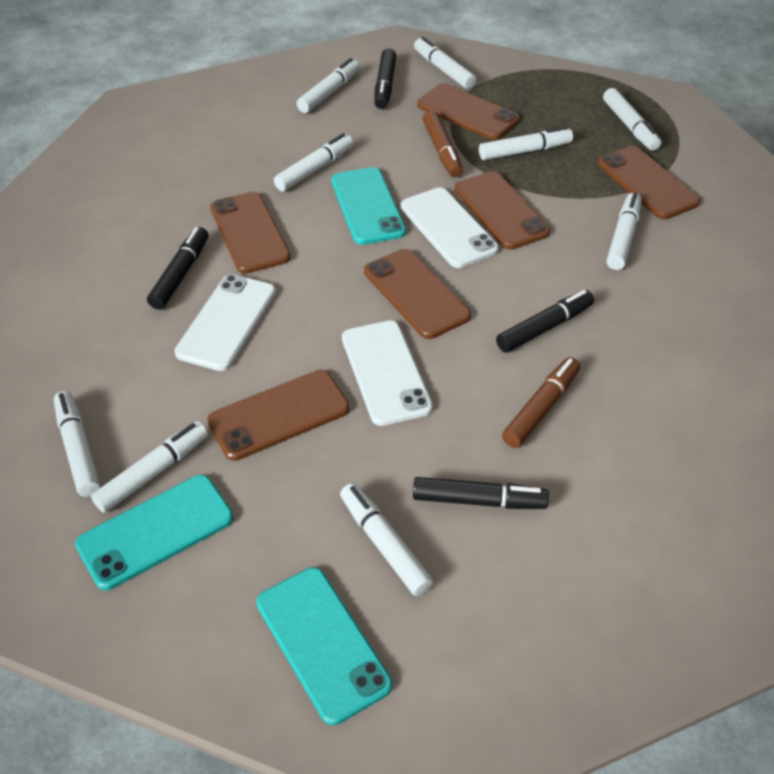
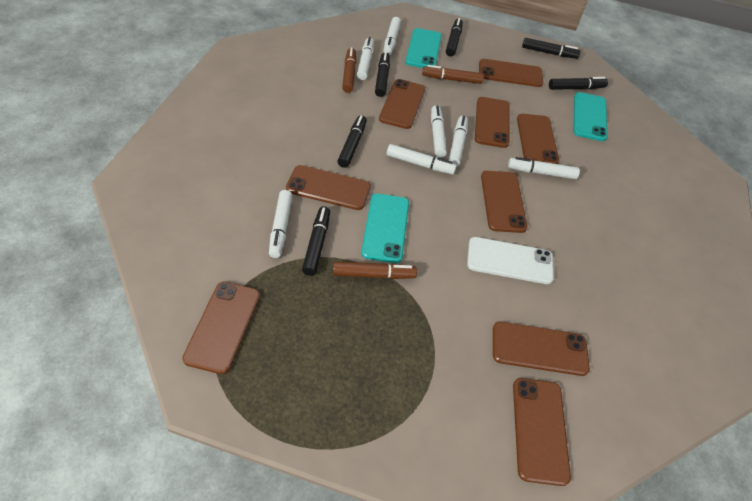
black marker: [147,227,208,310] [374,48,396,109] [413,477,549,509] [496,290,594,353] = 4 -> [302,206,330,276] [338,115,367,168] [375,52,390,97] [446,18,463,56] [522,38,580,59] [549,77,608,90] = 6
brown marker: [423,110,463,177] [502,357,580,448] = 2 -> [333,261,417,279] [342,48,356,93] [422,65,484,84] = 3
brown phone: [207,370,350,461] [210,192,291,274] [364,249,471,339] [417,83,520,140] [455,171,550,250] [597,146,700,220] = 6 -> [182,281,260,374] [286,165,371,210] [379,79,425,129] [475,97,509,148] [479,59,543,87] [481,171,527,233] [493,322,590,376] [513,378,571,486] [517,114,559,164] = 9
white marker: [54,391,100,497] [91,421,208,513] [274,133,353,191] [297,58,360,113] [340,483,433,596] [414,37,476,89] [479,126,573,160] [603,88,661,151] [607,193,642,270] = 9 -> [269,190,293,258] [357,37,374,80] [383,17,401,55] [387,144,457,175] [431,105,447,158] [448,116,468,167] [508,157,580,179] = 7
white phone: [174,274,276,371] [342,321,433,426] [401,187,499,268] = 3 -> [467,237,554,284] = 1

